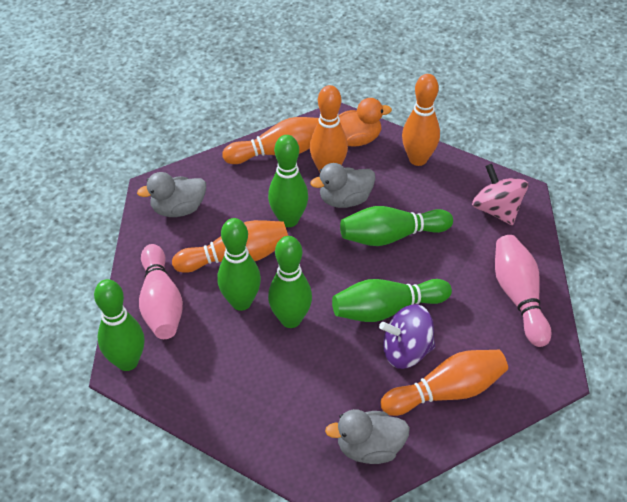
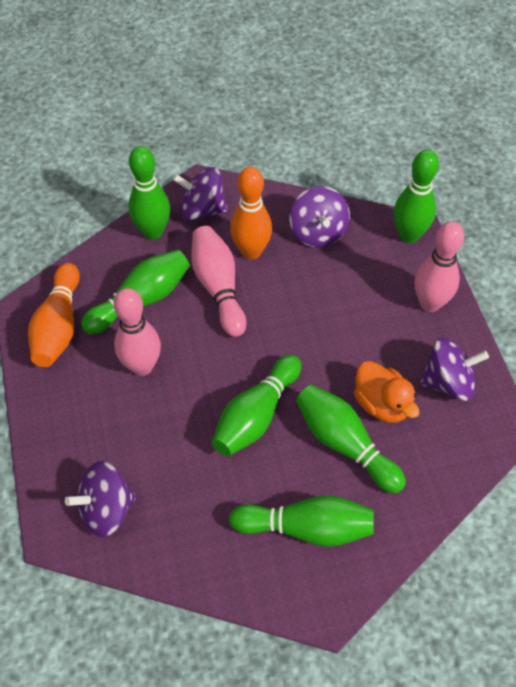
grey duck: [137,172,206,217] [311,163,376,208] [325,409,410,464] = 3 -> none = 0
orange bowling pin: [172,220,288,273] [222,117,319,164] [310,85,348,173] [381,350,508,416] [402,74,440,166] = 5 -> [28,263,80,367] [230,167,272,260] = 2
pink bowling pin: [139,244,183,339] [495,235,551,347] = 2 -> [114,288,161,376] [191,226,246,337] [415,221,464,312] = 3
pink spinning top: [472,164,528,225] = 1 -> none = 0
purple spinning top: [379,304,435,369] = 1 -> [65,461,136,537] [173,167,228,221] [290,186,350,247] [420,338,489,401] = 4

